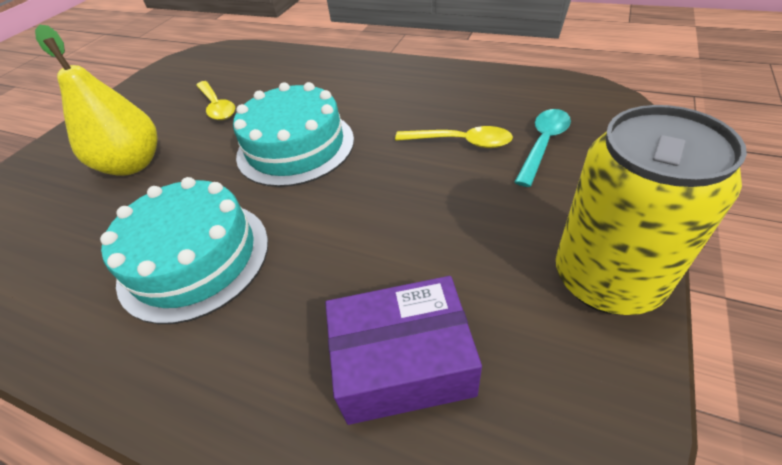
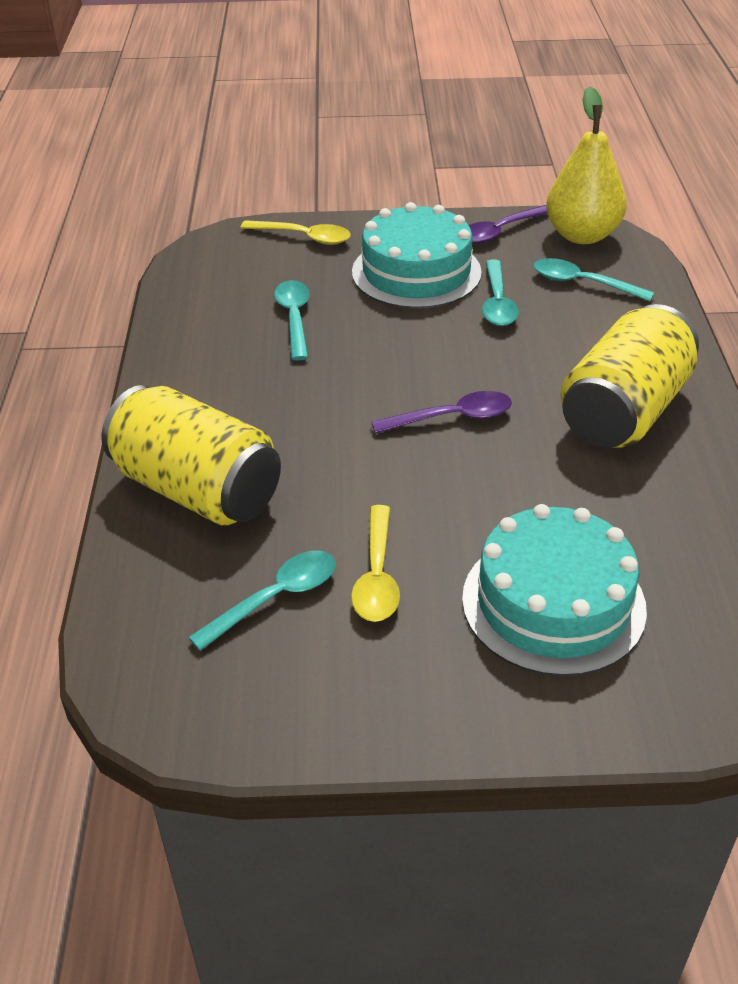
purple box: [325,276,482,425] = 1 -> none = 0
purple spoon: none = 0 -> [371,391,512,434] [468,205,547,244] = 2
turquoise spoon: [515,109,571,187] = 1 -> [188,550,336,651] [274,280,310,361] [482,260,519,326] [534,258,655,301] = 4
yellow can: [556,105,747,315] = 1 -> [102,385,281,525] [561,304,699,448] = 2

